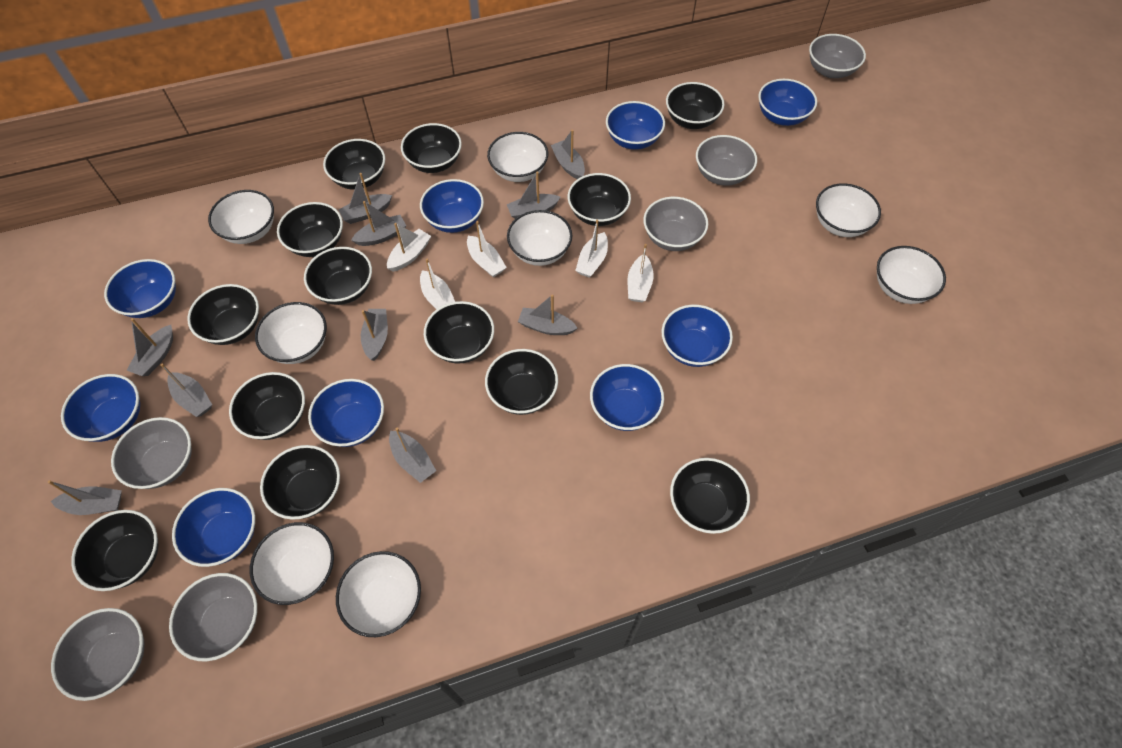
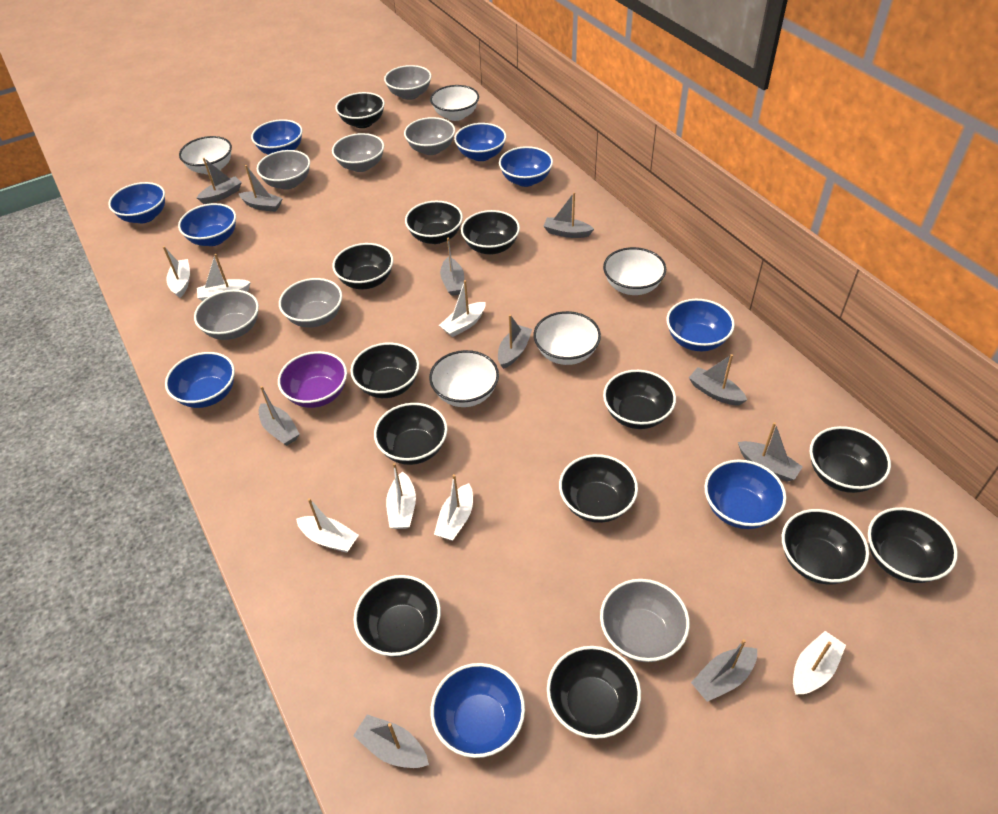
grey bowl: [51,608,145,701] [111,417,192,489] [169,573,257,661] [643,197,708,251] [696,135,757,186] [809,34,866,78] = 6 -> [194,290,259,340] [257,150,310,190] [279,278,342,328] [332,133,384,172] [384,65,432,100] [404,117,455,155] [600,579,690,662] = 7
purple bowl: none = 0 -> [278,351,347,408] = 1
white boat: [387,223,431,272] [420,259,455,309] [467,221,507,277] [575,220,608,278] [627,244,653,302] = 5 -> [163,246,190,298] [197,254,251,301] [296,498,359,553] [386,463,416,529] [434,474,473,541] [439,280,486,337] [793,631,846,695] = 7
white bowl: [208,190,274,244] [250,522,334,605] [255,302,327,364] [336,551,421,637] [487,132,548,182] [507,210,572,266] [816,183,881,237] [877,246,946,304] = 8 -> [179,136,232,175] [429,350,499,407] [430,85,479,121] [533,311,601,365] [603,247,666,295] = 5

